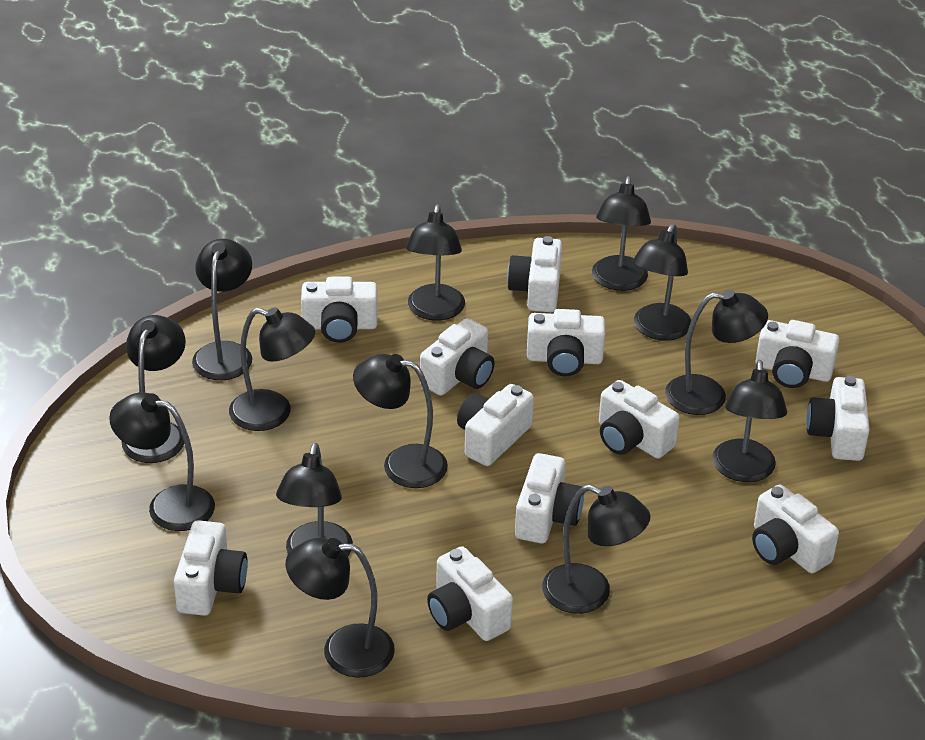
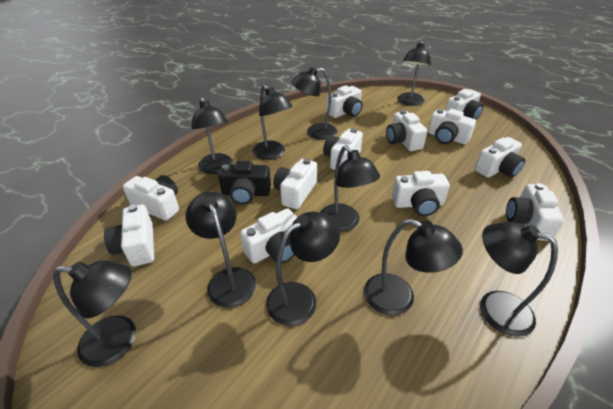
black camera: none = 0 -> [218,161,271,205] = 1
black lamp: [109,392,215,531] [122,315,186,463] [192,239,252,380] [229,307,315,431] [276,443,353,556] [286,538,395,678] [353,354,448,488] [406,204,465,321] [542,484,651,614] [592,176,651,291] [632,224,691,341] [665,290,768,415] [712,360,787,482] = 13 -> [53,260,136,367] [185,191,256,308] [191,97,233,174] [252,85,292,160] [266,212,340,326] [291,67,337,140] [320,145,380,232] [364,219,463,316] [397,41,431,106] [480,222,558,337] = 10

